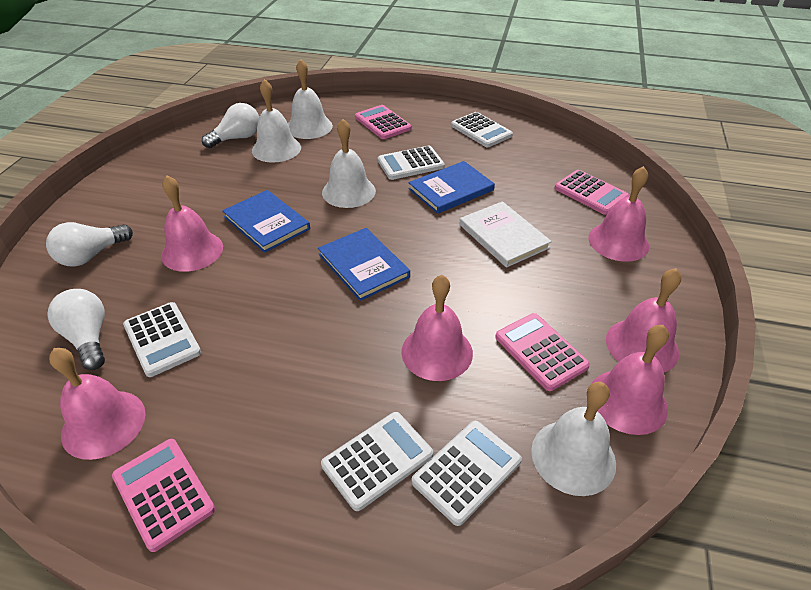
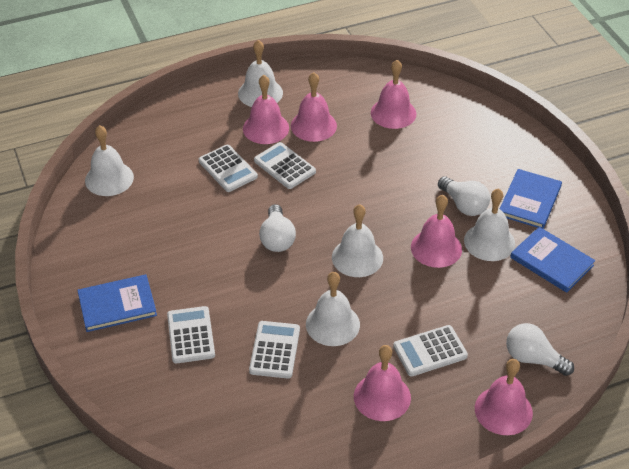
pink calculator: [112,439,215,552] [355,105,411,139] [495,313,590,391] [554,170,629,215] = 4 -> none = 0
white bell: [252,79,301,163] [288,59,333,139] [322,119,376,208] [531,382,616,496] = 4 -> [85,125,134,196] [238,40,283,107] [306,272,360,346] [332,204,383,277] [464,188,515,261] = 5
white book: [460,201,552,268] = 1 -> none = 0

